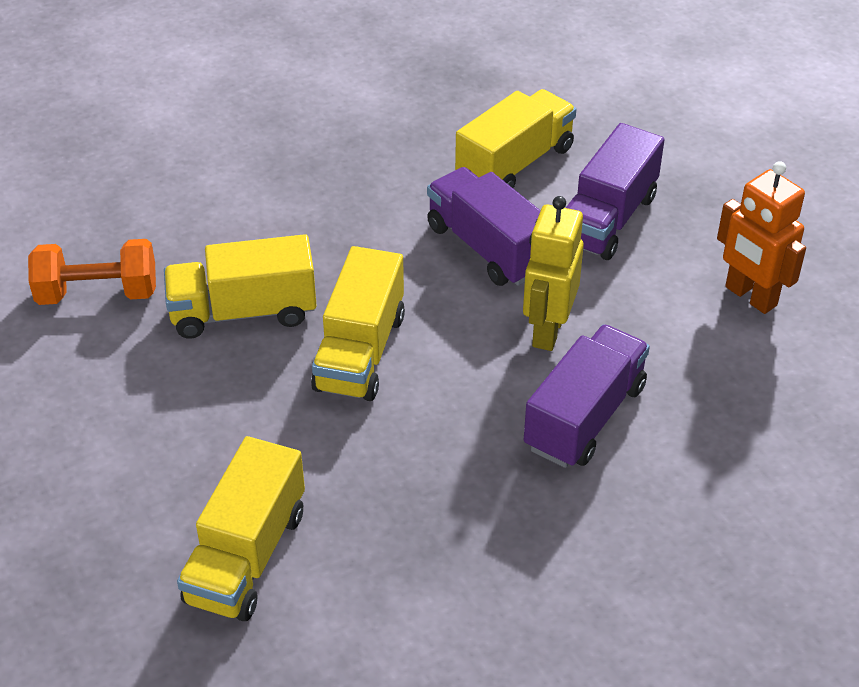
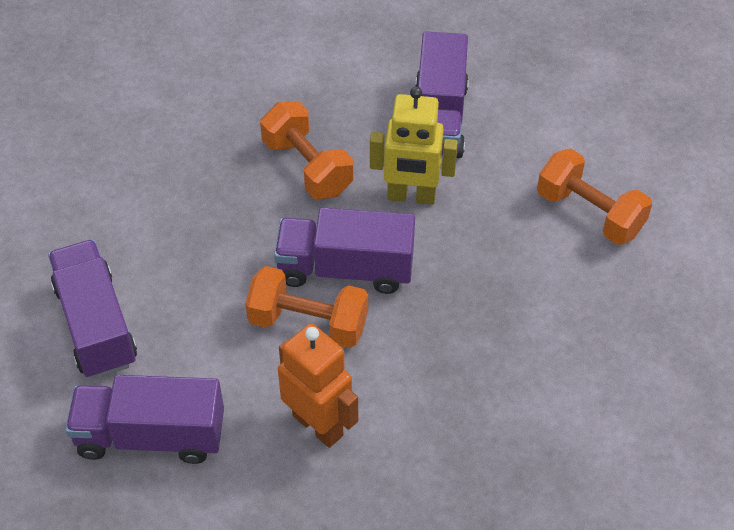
orange dumbbell: [28,239,156,305] = 1 -> [245,266,368,348] [260,102,353,199] [537,148,652,245] = 3
purple truck: [427,167,541,286] [524,324,650,468] [566,123,665,260] = 3 -> [48,239,137,379] [65,375,224,464] [274,208,415,294] [415,32,469,158] = 4
yellow truck: [164,234,317,339] [177,436,305,621] [311,246,405,401] [455,89,576,188] = 4 -> none = 0

